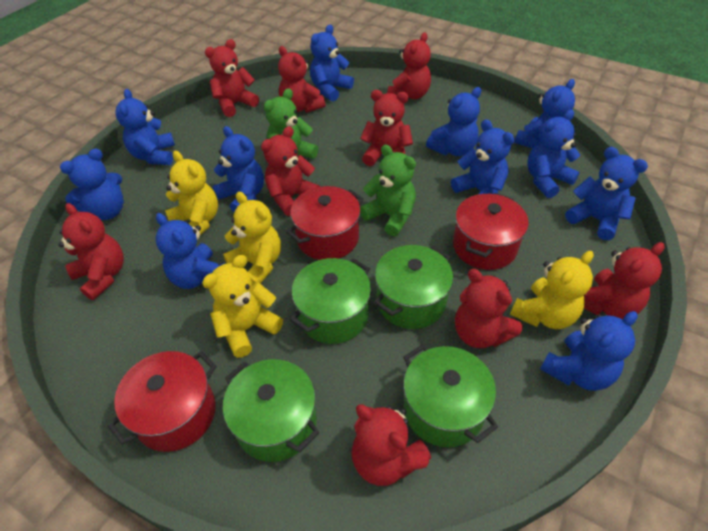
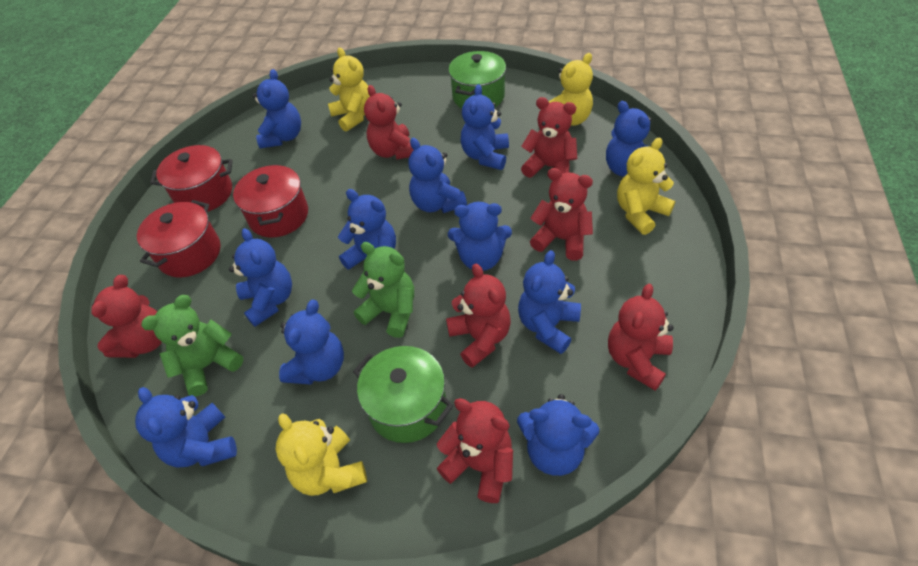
green pot: [223,359,319,462] [290,258,371,344] [374,245,453,329] [403,344,498,447] = 4 -> [353,346,453,443] [448,51,506,108] = 2
red teddy bear: [58,203,124,300] [205,39,259,117] [261,126,320,216] [278,46,325,113] [351,404,431,486] [360,90,413,166] [387,32,431,99] [455,269,523,348] [584,242,665,320] = 9 -> [91,275,162,358] [364,85,413,160] [436,398,513,503] [446,264,511,368] [521,97,577,178] [530,168,593,261] [608,284,674,391] = 7

